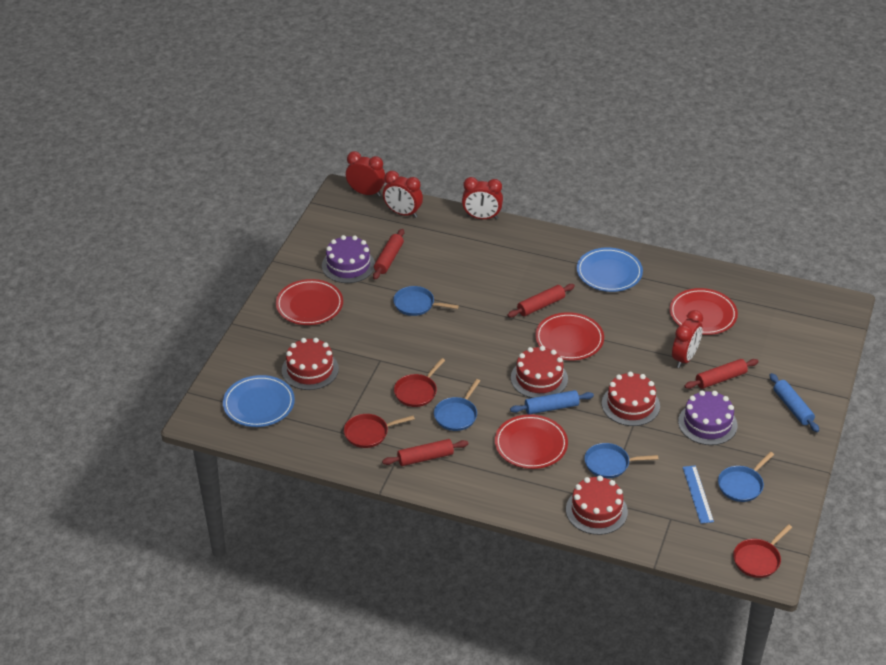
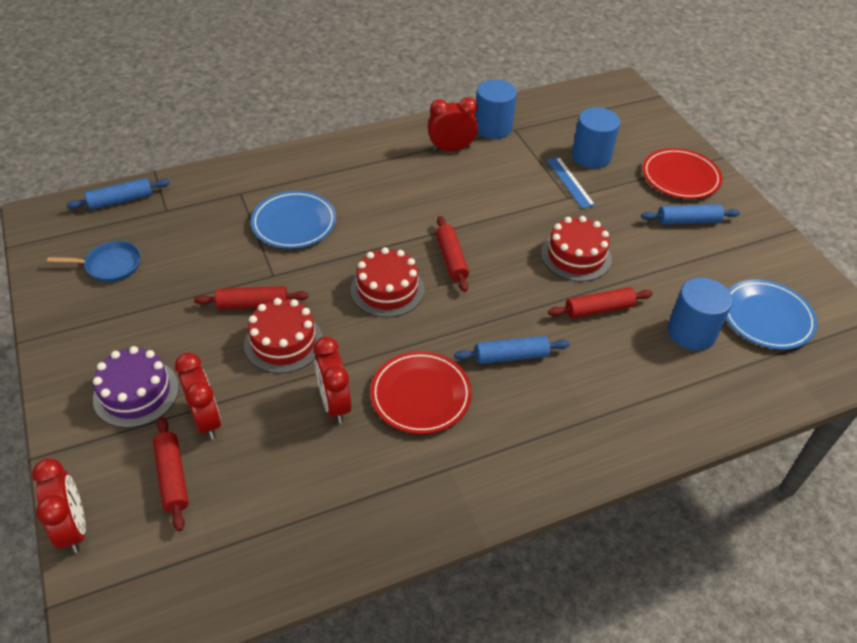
blue cylinder: none = 0 -> [475,80,517,139] [572,107,620,169] [668,278,733,350] = 3
blue pan: [393,286,459,316] [434,379,480,431] [584,443,658,478] [718,452,774,502] = 4 -> [47,241,141,282] = 1
blue rolling pin: [510,390,594,414] [770,373,819,432] = 2 -> [66,178,170,210] [454,336,570,364] [641,204,740,225] = 3
purple cake: [322,235,375,283] [678,390,737,445] = 2 -> [93,346,179,428] = 1
red cake: [282,338,339,390] [511,346,568,398] [566,476,628,535] [602,372,660,426] = 4 -> [244,298,323,373] [351,247,424,317] [541,216,612,282] = 3
red pan: [344,414,415,448] [394,358,445,407] [733,524,792,578] = 3 -> none = 0
red plate: [276,279,343,325] [495,414,568,469] [535,312,604,360] [669,288,738,335] = 4 -> [370,351,472,434] [642,148,722,199] = 2

